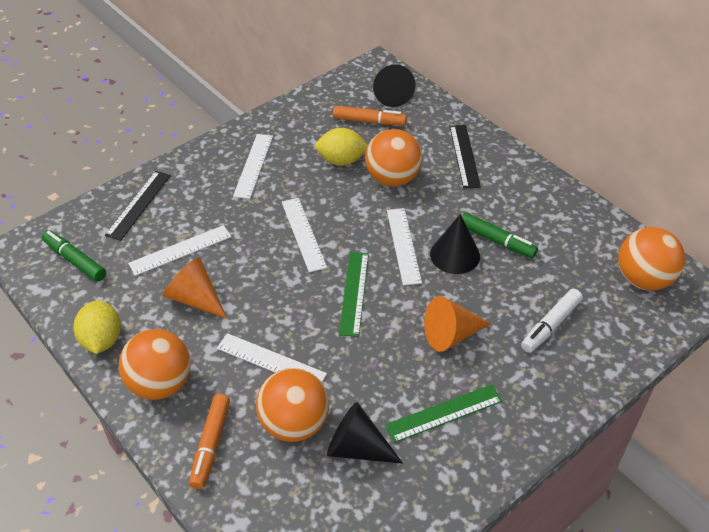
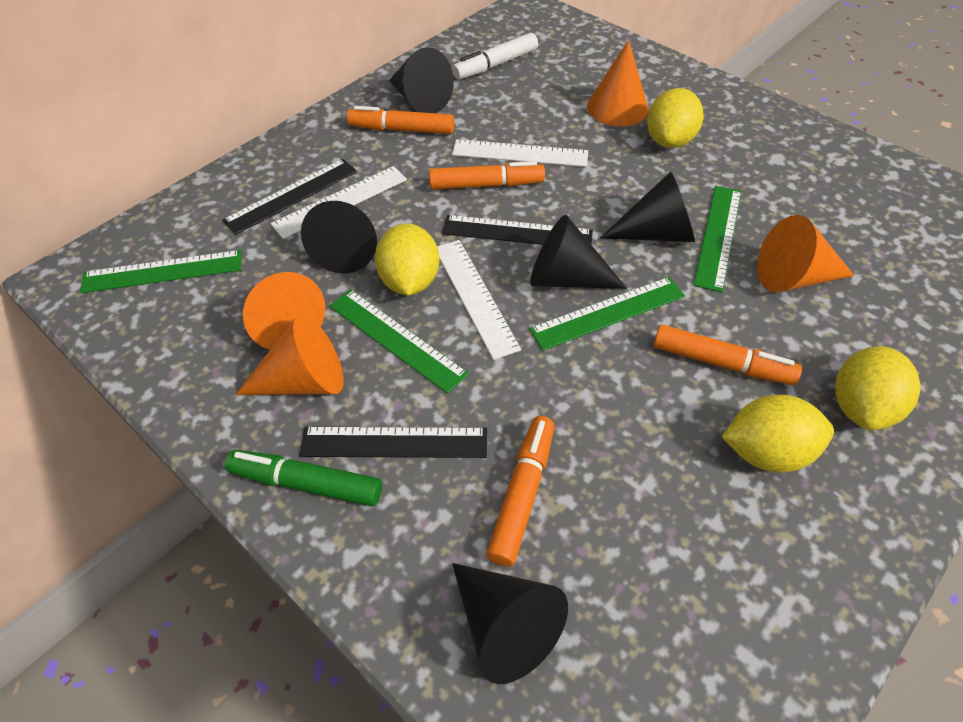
black cone: [327,402,403,464] [373,65,415,107] [430,214,480,274] = 3 -> [301,201,377,273] [389,47,454,113] [452,563,568,684] [530,215,627,289] [600,171,695,242] = 5
black ruler: [105,171,171,241] [450,125,481,189] = 2 -> [222,159,357,235] [299,427,487,458] [442,215,593,245] = 3
green marker: [42,230,106,282] [462,212,538,258] = 2 -> [225,450,382,506] = 1
green ruler: [339,252,369,337] [385,385,502,443] = 2 -> [80,250,241,293] [329,289,469,394] [529,277,685,351] [693,186,741,292] = 4
orange ball: [119,329,191,400] [256,368,329,442] [365,129,422,187] [618,227,685,290] = 4 -> none = 0
orange cone: [163,257,227,319] [424,296,491,352] = 2 -> [235,314,344,395] [243,272,326,350] [587,40,648,126] [757,215,854,292] = 4
orange marker: [189,394,230,489] [333,106,407,125] = 2 -> [347,106,454,134] [429,161,545,189] [486,416,554,567] [653,324,802,385] = 4
white ruler: [128,225,231,276] [217,333,327,382] [233,134,273,199] [282,198,327,272] [387,208,422,285] = 5 -> [271,166,407,239] [437,240,521,360] [452,139,588,167] = 3
yellow lemon: [74,300,121,354] [315,128,368,166] = 2 -> [375,223,440,295] [647,88,704,148] [722,395,834,473] [835,346,921,430] = 4

